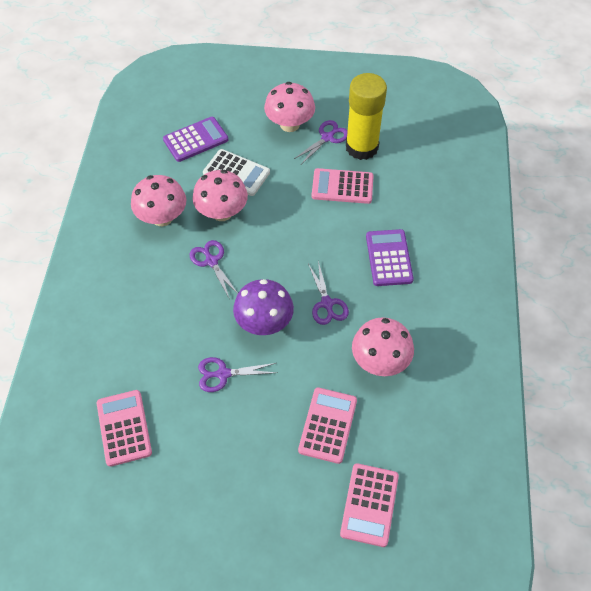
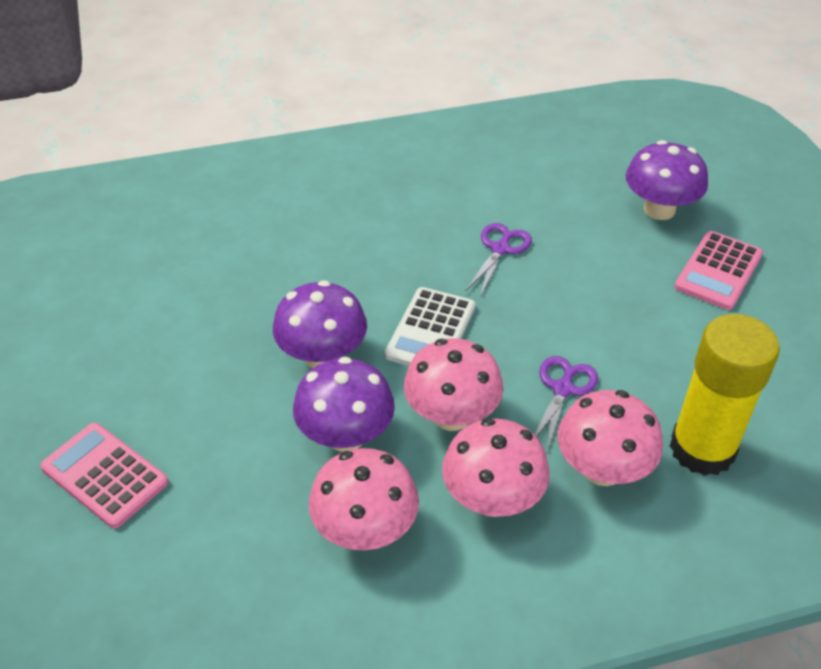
pink calculator: [97,390,152,467] [298,388,357,464] [312,168,374,204] [340,463,399,547] = 4 -> [40,423,168,529] [674,231,763,310] = 2
purple calculator: [163,117,228,162] [366,229,414,286] = 2 -> none = 0
purple mushroom: [233,279,294,335] = 1 -> [273,280,367,368] [293,357,395,452] [626,140,708,220] = 3
purple scissors: [190,240,238,298] [198,357,277,392] [294,120,348,164] [308,261,349,325] = 4 -> [465,223,532,297] [535,356,598,454] = 2

